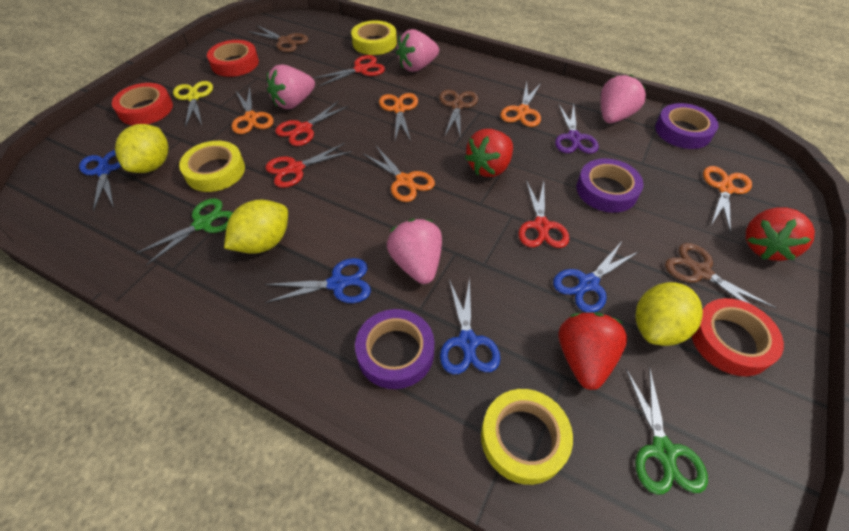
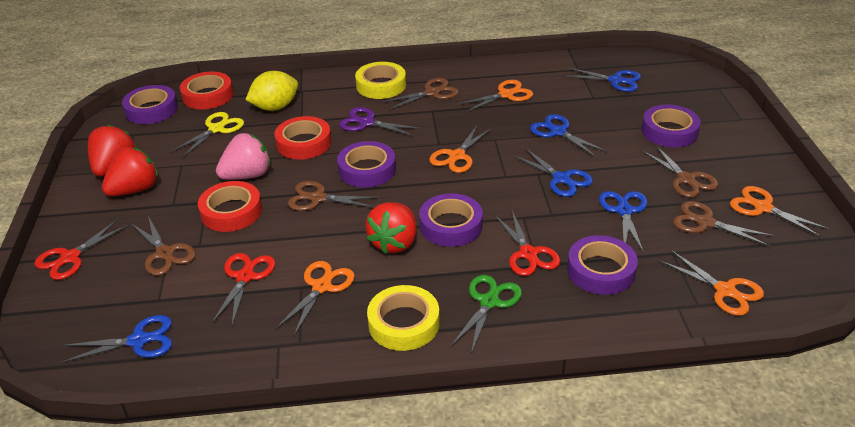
blue scissors: [79,150,121,212] [265,258,371,303] [440,278,500,375] [553,243,638,313] = 4 -> [61,315,172,363] [513,148,593,197] [530,114,607,157] [564,67,641,92] [599,191,647,253] = 5
brown scissors: [248,25,308,52] [439,90,478,139] [665,243,776,308] = 3 -> [131,216,196,276] [288,181,379,211] [382,78,459,110] [642,144,718,198] [673,201,775,246] = 5
green scissors: [136,198,233,266] [626,367,708,495] = 2 -> [451,275,522,354] = 1
pink strawberry: [267,64,315,109] [387,219,442,284] [396,29,439,72] [601,75,646,123] = 4 -> [216,133,270,180] = 1
purple tape: [355,309,434,389] [576,158,644,213] [655,103,718,149] = 3 -> [122,85,178,124] [337,141,396,188] [419,193,483,247] [567,235,638,295] [642,104,701,147] = 5
red scissors: [265,143,352,188] [275,101,349,146] [314,55,385,86] [518,180,569,248] = 4 -> [34,219,129,280] [212,253,275,325] [495,211,560,276] = 3
yellow lemon: [115,124,168,173] [224,200,288,254] [635,282,703,346] = 3 -> [245,71,298,111] = 1
yellow tape: [179,141,245,192] [351,20,397,55] [481,389,573,485] = 3 -> [355,62,406,99] [367,285,440,351] = 2

